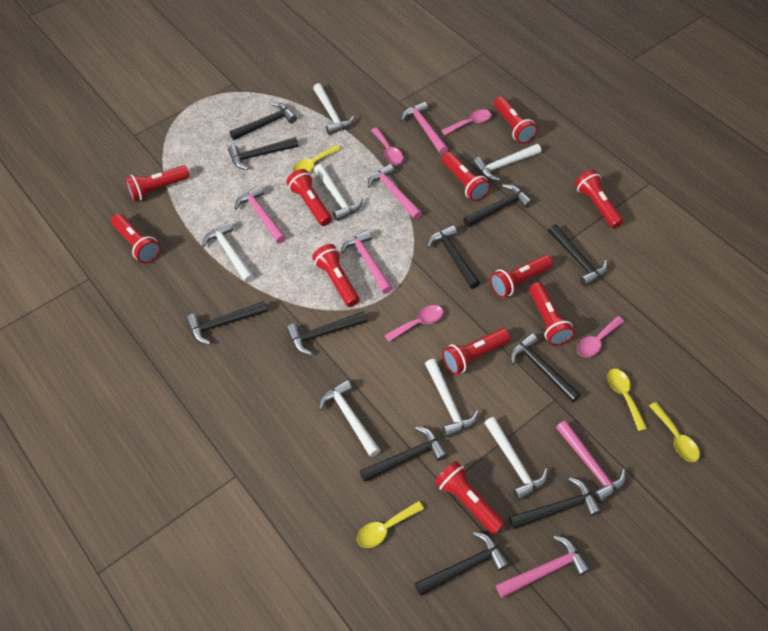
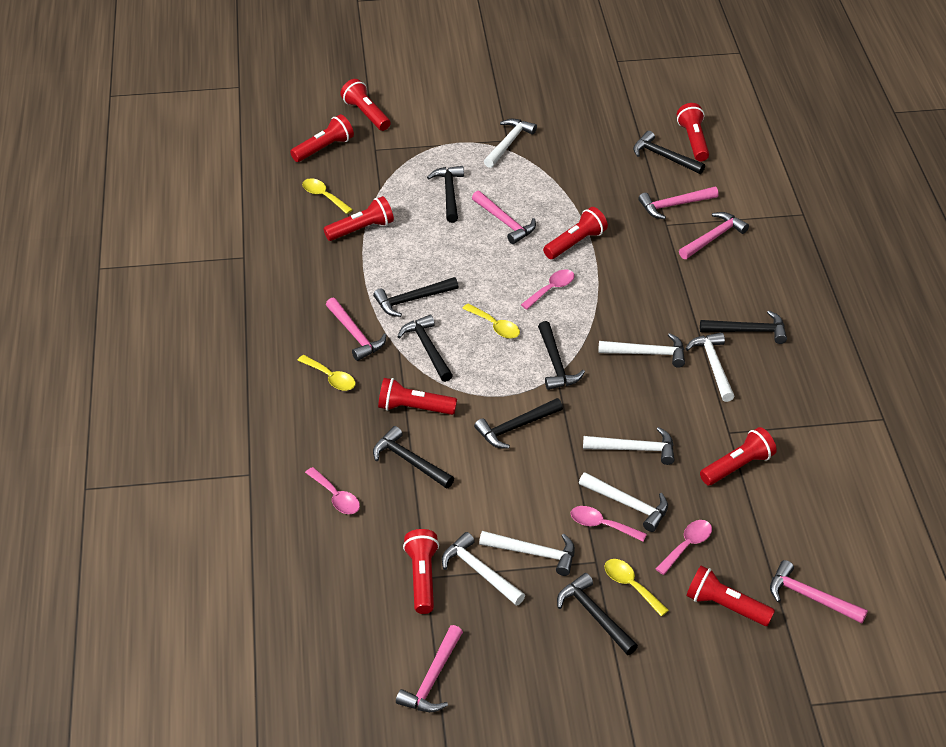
black hammer: [186,301,268,345] [228,137,298,170] [230,103,297,140] [286,311,367,355] [360,427,448,482] [415,532,509,596] [427,225,480,289] [463,185,533,227] [509,477,602,529] [510,333,581,402] [548,224,608,286] = 11 -> [373,277,458,317] [373,426,454,488] [398,315,453,382] [427,166,464,223] [474,398,563,449] [538,321,585,390] [557,573,638,655] [633,131,705,174] [700,311,787,344] = 9
red flashlight: [111,214,161,263] [125,165,189,201] [286,169,332,226] [312,244,359,307] [435,461,505,534] [442,152,491,201] [442,328,510,375] [490,255,553,298] [494,97,537,144] [529,282,575,346] [575,170,624,228] = 11 -> [290,114,354,162] [323,196,394,241] [340,79,391,131] [378,378,457,415] [403,529,439,614] [543,207,608,259] [677,103,709,161] [687,566,775,626] [700,427,777,485] = 9

